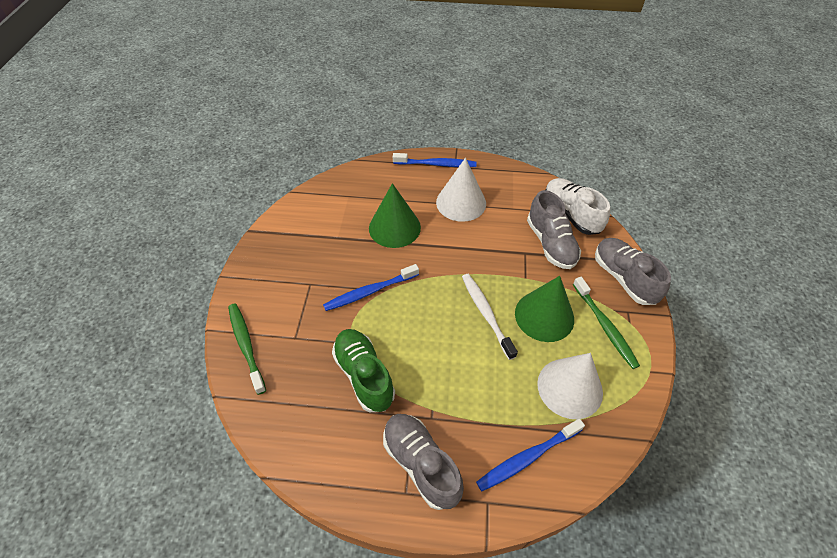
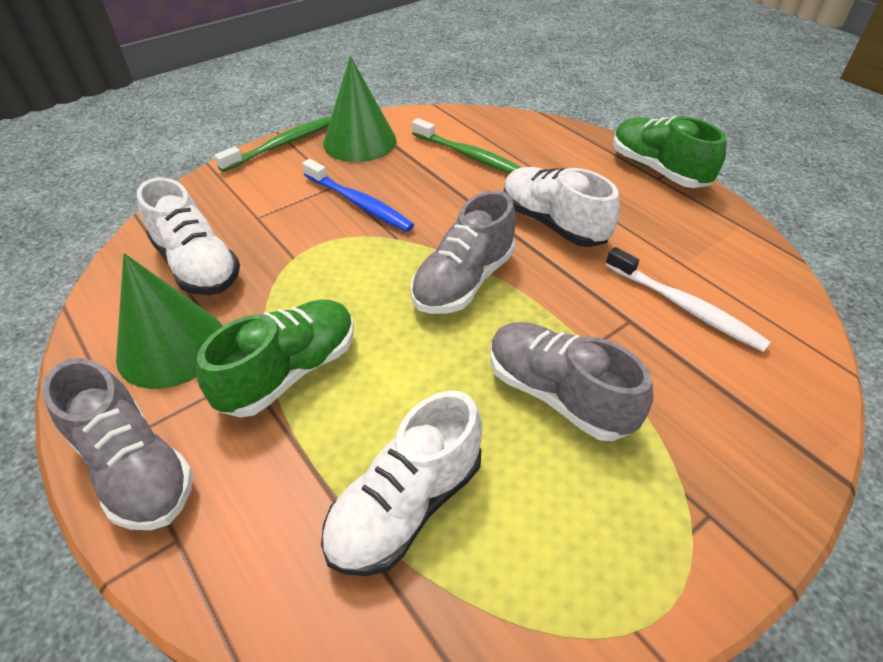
blue toothbrush: [323,264,419,311] [393,153,477,167] [476,418,585,491] = 3 -> [302,159,414,232] = 1
green shoe: [332,329,395,412] = 1 -> [197,299,354,418] [613,116,727,188] = 2
white cone: [436,158,486,222] [537,353,603,419] = 2 -> none = 0
white shoe: [546,178,610,235] = 1 -> [137,177,240,295] [321,391,482,576] [503,167,620,247] = 3

